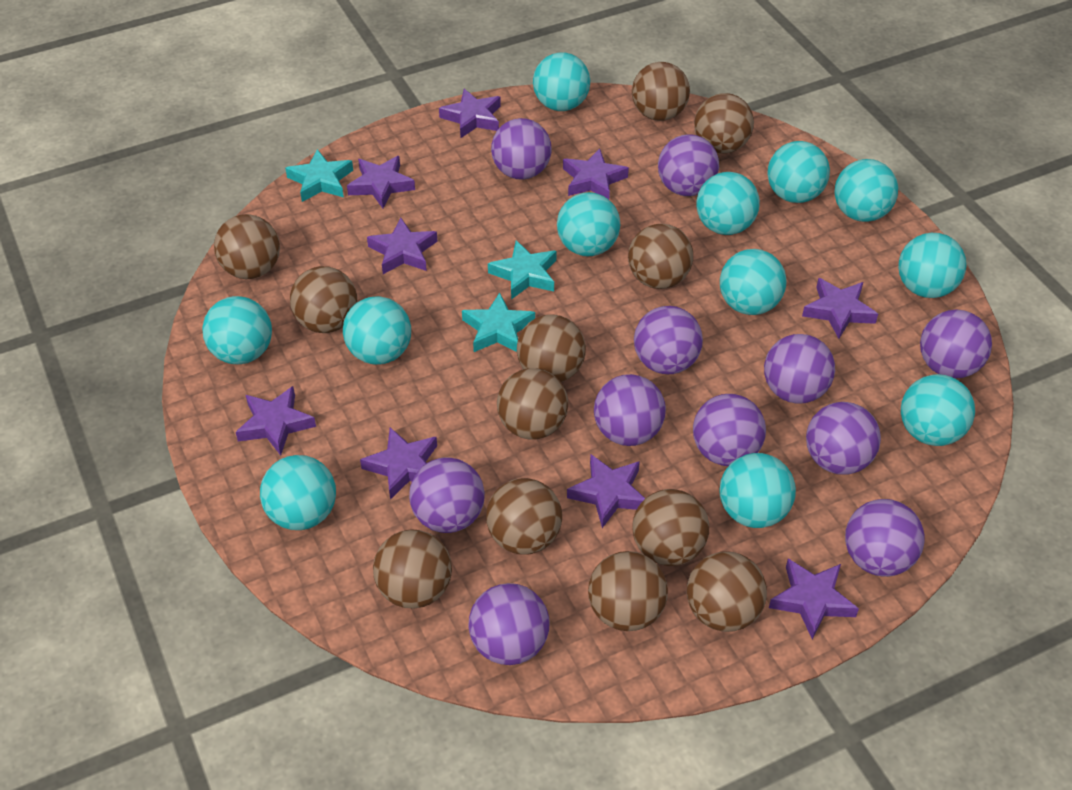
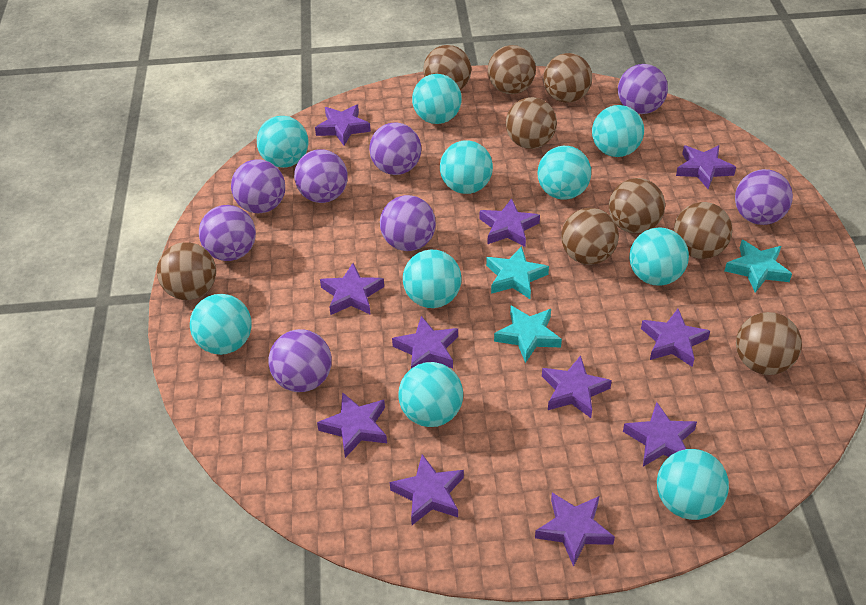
brown ball: [214,214,280,279] [290,266,357,333] [373,529,452,608] [486,478,562,555] [497,368,568,439] [517,315,586,382] [588,551,668,631] [628,224,693,289] [632,62,690,121] [632,489,709,566] [687,552,767,632] [694,93,754,154] = 12 -> [157,242,216,300] [423,45,471,90] [488,45,536,94] [506,97,557,149] [543,53,592,103] [561,208,619,265] [609,178,665,234] [674,202,732,259] [736,312,802,375] = 9
purple ball: [409,457,485,533] [468,583,549,665] [491,118,551,180] [594,374,666,446] [634,306,703,374] [658,134,719,196] [693,394,766,466] [764,334,835,404] [806,402,881,475] [845,499,925,577] [920,310,992,378] = 11 -> [199,205,256,261] [231,159,285,214] [268,329,332,392] [294,149,348,203] [369,122,421,175] [380,195,436,251] [618,64,668,114] [735,169,793,225] = 8
purple star: [236,386,316,455] [347,156,415,208] [360,428,437,500] [367,218,438,274] [439,89,501,138] [563,148,629,199] [567,454,645,528] [769,559,859,640] [802,278,878,339] = 9 -> [315,104,371,146] [317,392,387,458] [320,263,384,315] [390,454,464,525] [392,316,458,369] [480,198,540,247] [535,493,615,567] [542,355,612,418] [623,402,697,467] [641,309,710,367] [676,145,736,189] = 11
turquoise ball: [202,296,272,364] [260,455,336,530] [343,296,411,365] [533,53,590,111] [557,192,620,256] [696,172,760,235] [720,249,786,315] [720,453,796,528] [767,141,830,203] [834,159,898,222] [898,233,967,298] [901,374,975,446] = 12 -> [190,294,252,355] [257,116,308,168] [398,362,463,427] [403,250,461,308] [412,74,462,124] [440,140,493,194] [537,146,591,200] [592,105,644,157] [629,227,689,286] [657,449,729,520] = 10

